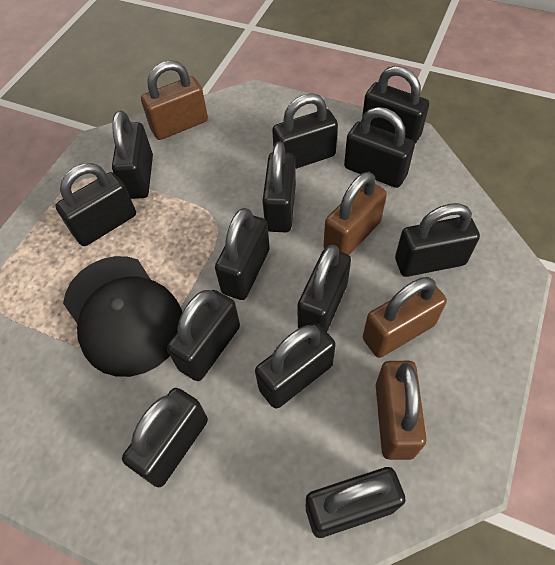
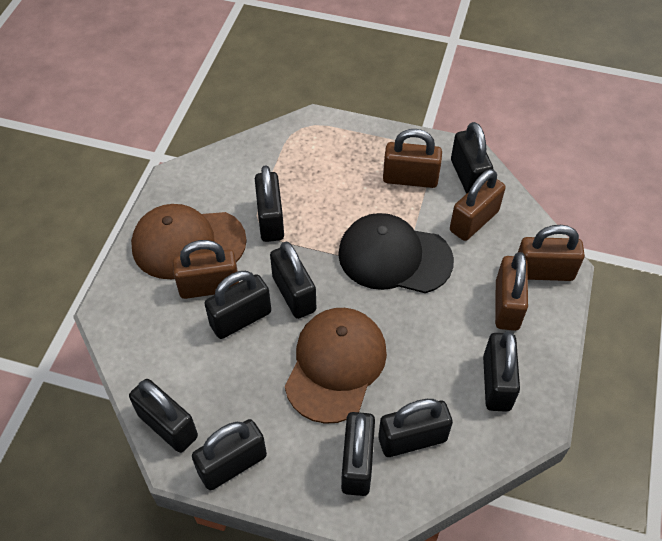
black padlock: [55,163,136,246] [112,111,153,199] [122,388,208,488] [167,290,240,381] [215,208,270,300] [255,323,336,409] [263,142,296,233] [272,93,338,169] [297,245,351,332] [306,467,406,538] [344,107,415,188] [362,66,429,144] [395,203,480,277] = 13 -> [129,379,198,453] [192,419,267,490] [204,271,271,339] [255,165,284,242] [270,242,316,319] [341,412,375,496] [378,399,453,457] [451,122,493,194] [483,331,520,412] = 9
brown cap: none = 0 -> [131,204,247,279] [285,308,387,424] = 2
brown padlock: [141,61,208,140] [324,172,387,255] [363,277,447,358] [376,361,427,460] = 4 -> [173,240,239,299] [383,129,442,188] [450,169,505,241] [495,252,528,331] [518,225,585,281] = 5

